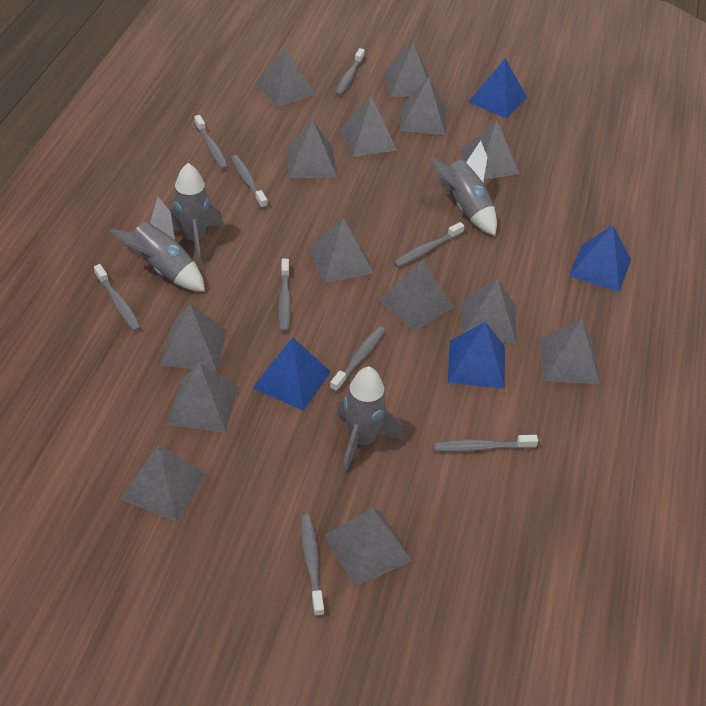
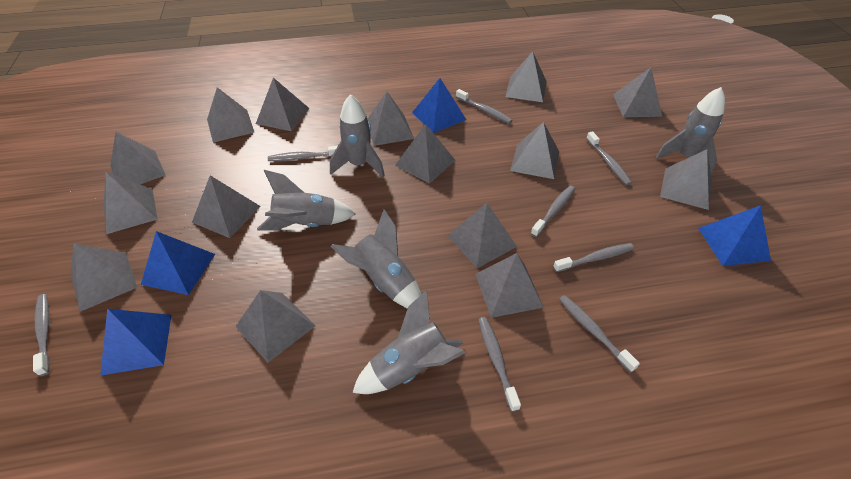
grey pyramid: [121,445,207,522] [160,304,227,371] [167,363,238,433] [255,47,316,107] [286,120,337,179] [308,218,373,283] [324,508,412,587] [340,97,397,157] [379,261,454,331] [385,42,428,97] [400,77,447,135] [459,120,520,180] [461,279,516,344] [539,319,600,384] = 14 -> [71,243,137,312] [104,172,158,234] [110,132,165,184] [192,175,260,238] [207,87,254,143] [235,290,315,363] [256,78,310,131] [367,92,414,146] [395,124,455,184] [448,203,517,268] [475,253,544,318] [505,51,547,102] [510,122,559,179] [613,67,662,117] [660,149,712,210] = 15
grey rocket: [110,196,205,292] [170,163,223,265] [336,366,404,473] [429,141,497,236] = 4 -> [257,170,355,231] [330,94,385,177] [331,209,422,309] [352,290,465,394] [656,87,725,175] = 5
grey toothbrush: [94,264,141,332] [194,115,228,170] [231,155,268,209] [278,259,291,332] [301,515,324,617] [330,326,385,392] [335,48,365,96] [393,222,464,267] [433,435,538,452] = 9 -> [33,294,50,376] [268,146,337,161] [456,89,512,124] [478,317,521,412] [531,186,575,237] [553,243,634,272] [559,295,640,373] [586,131,632,185] = 8

